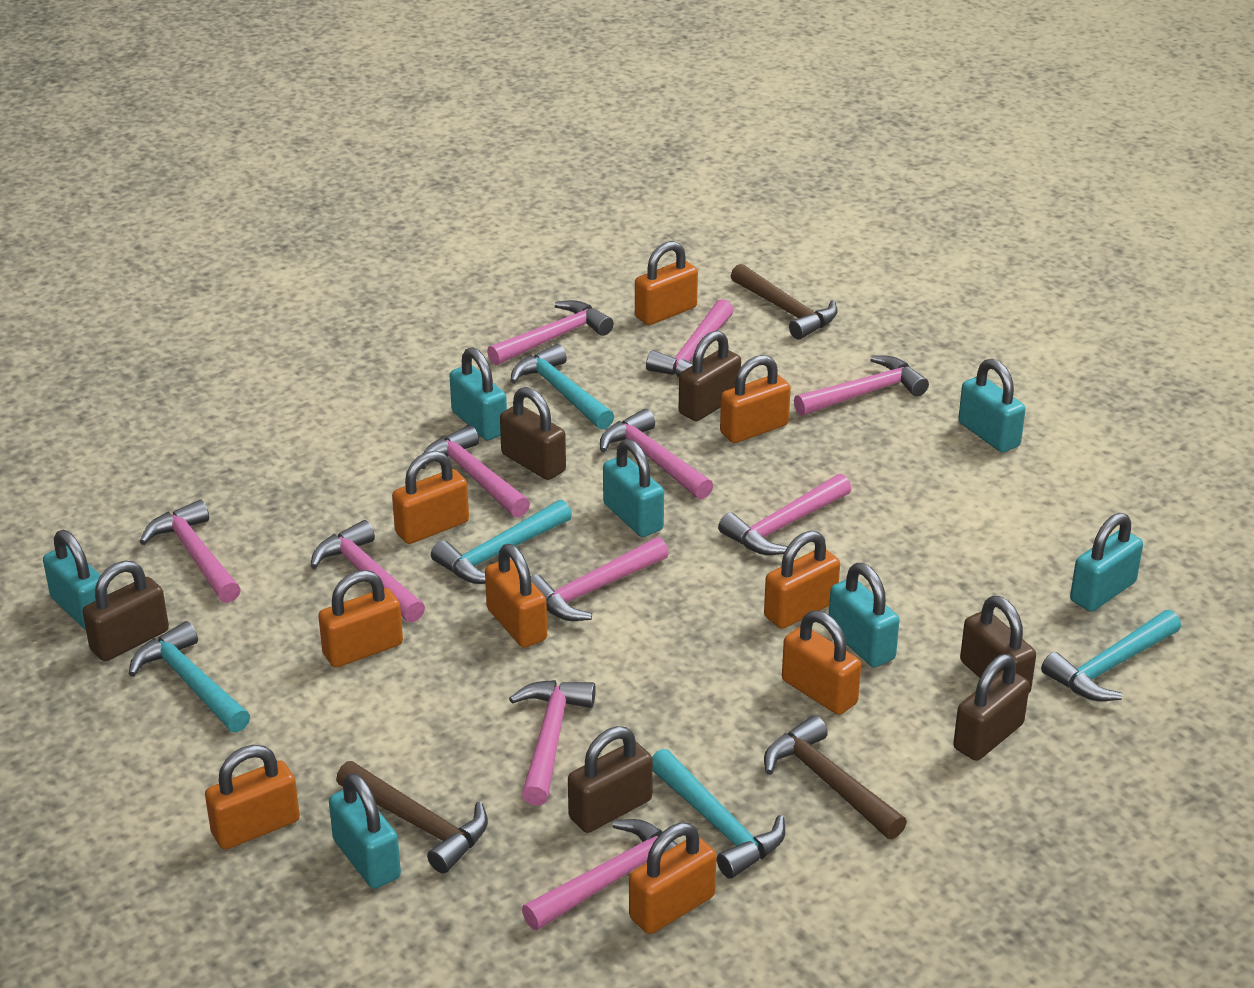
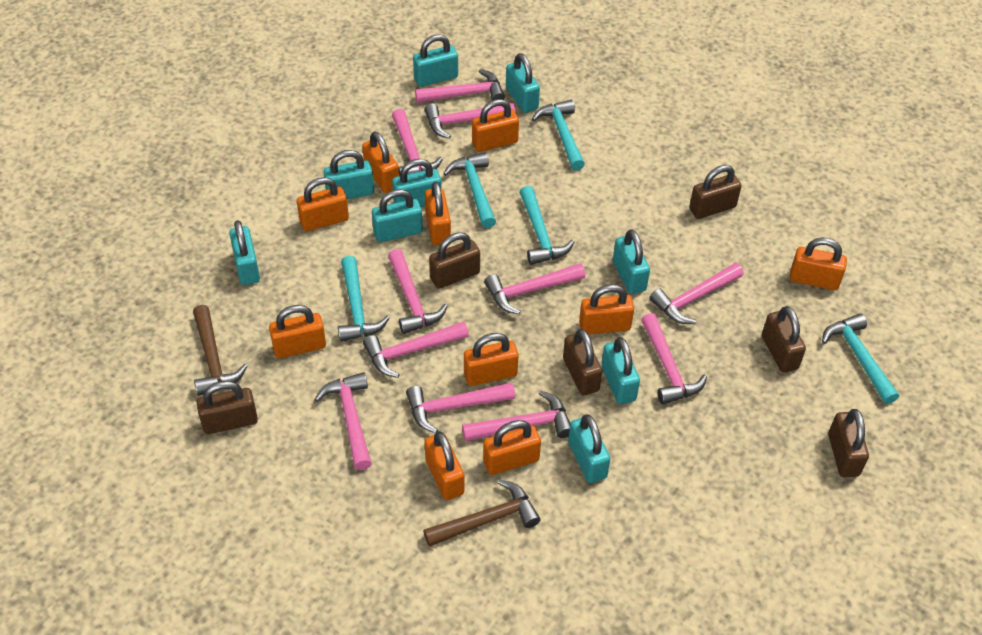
brown hammer: [336,761,488,873] [731,264,838,340] [764,715,907,839] = 3 -> [193,305,248,396] [423,480,540,547] = 2
orange padlock: [205,745,300,850] [318,570,403,667] [392,451,469,544] [485,544,547,648] [629,823,717,934] [635,241,698,325] [720,355,791,443] [764,531,840,629] [782,610,861,715] = 9 -> [269,305,326,358] [297,177,349,231] [362,131,399,193] [424,431,464,500] [425,182,451,245] [464,333,519,386] [472,99,519,152] [483,420,541,475] [579,284,634,334] [790,237,847,290] = 10
turquoise padlock: [43,530,108,630] [329,773,401,889] [450,347,507,440] [603,439,664,537] [829,563,900,667] [958,359,1026,453] [1070,513,1143,612] = 7 -> [229,220,260,285] [324,150,374,199] [372,189,423,242] [392,159,442,207] [413,34,458,87] [506,53,540,113] [568,414,610,483] [601,337,640,404] [613,229,650,294] = 9

